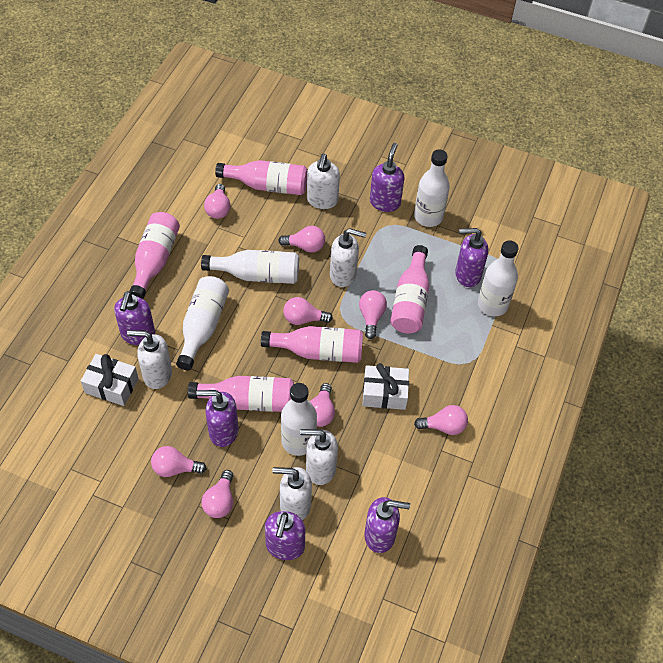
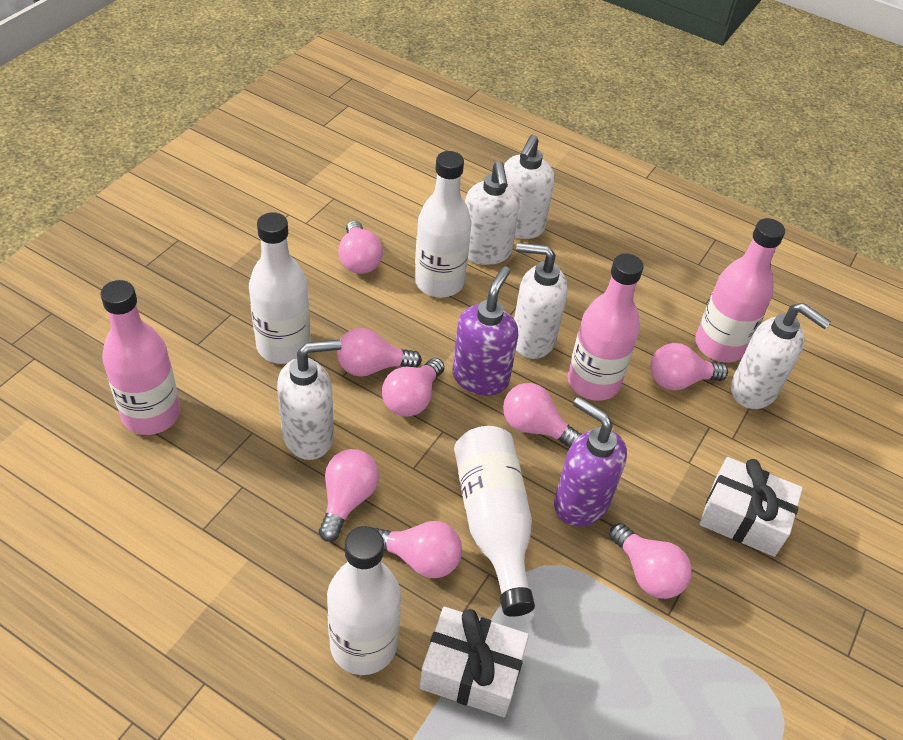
pink bottle: [130,212,180,299] [188,376,294,412] [215,160,308,195] [261,326,363,363] [390,245,430,334] = 5 -> [101,280,181,435] [568,253,644,401] [695,218,785,362] = 3
purple soap dispenser: [114,291,155,345] [196,390,239,447] [265,511,305,560] [364,497,410,553] [370,143,405,212] [455,228,488,287] = 6 -> [452,266,518,396] [554,397,627,527] = 2
white bottle: [176,276,229,370] [201,250,299,284] [281,383,317,456] [414,149,450,227] [478,240,519,316] = 5 -> [249,212,311,364] [327,526,401,675] [415,151,471,297] [454,426,535,617] = 4

